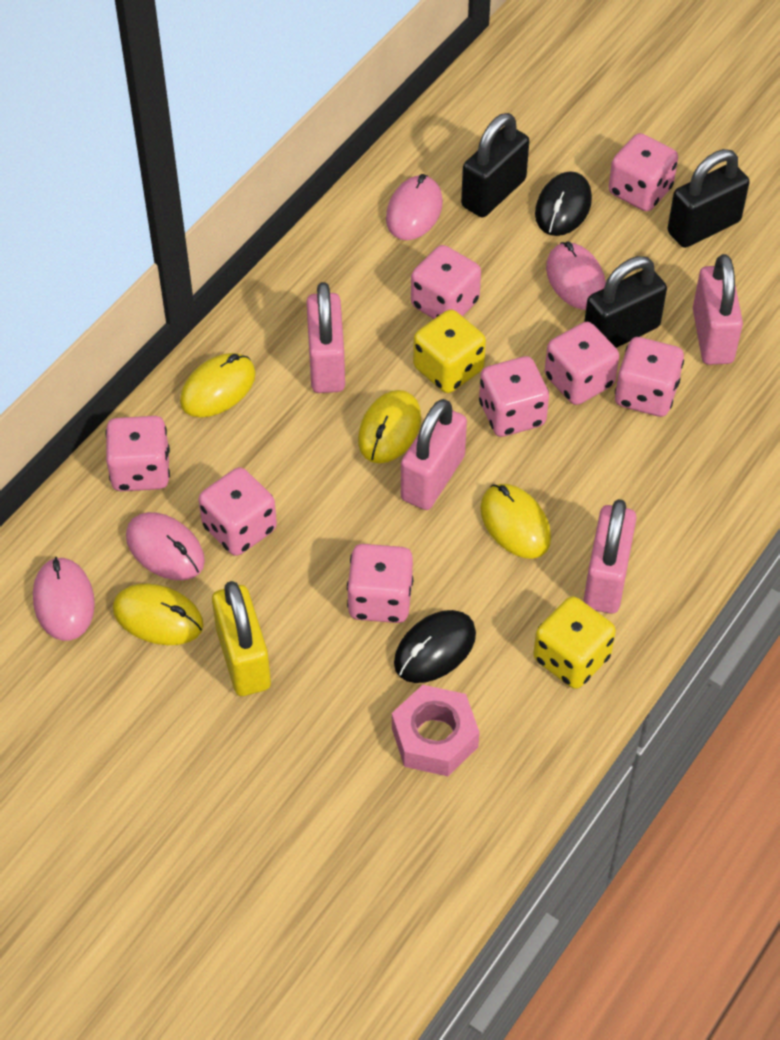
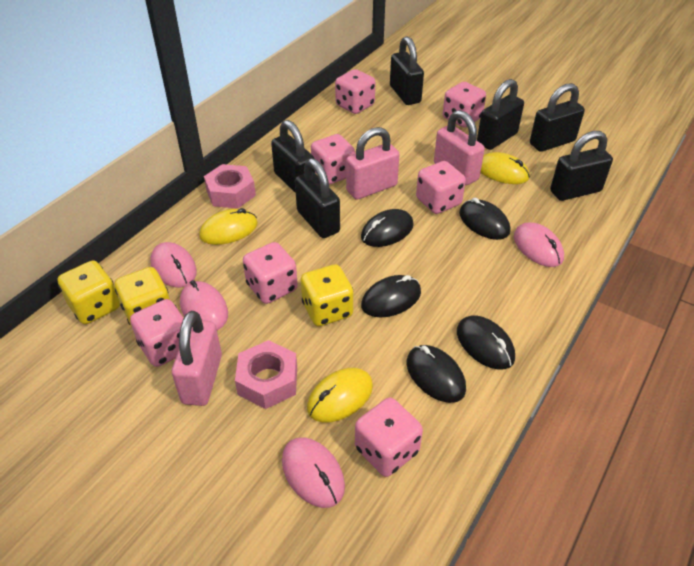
black mouse: [394,610,476,683] [535,171,592,236] = 2 -> [361,209,414,247] [361,275,421,318] [407,345,466,403] [457,315,515,369] [459,198,510,240] = 5
black padlock: [461,113,529,217] [584,256,667,348] [667,149,750,248] = 3 -> [271,120,315,193] [295,158,340,238] [390,36,424,105] [477,79,524,150] [530,83,585,152] [550,131,613,201] = 6
pink dice: [106,416,170,492] [199,467,277,556] [347,544,413,623] [411,245,481,319] [479,356,549,437] [545,322,619,405] [609,133,678,212] [615,337,684,417] = 8 -> [130,299,184,367] [243,242,298,304] [311,134,355,184] [335,69,376,114] [355,398,423,477] [416,161,466,214] [443,82,486,128] = 7
pink nut: [392,685,480,776] = 1 -> [204,164,256,209] [235,340,297,409] = 2
pink padlock: [306,282,345,393] [401,399,467,510] [583,499,636,614] [693,254,743,365] = 4 -> [172,311,222,406] [346,127,400,200] [434,110,485,185] = 3
yellow dice: [413,309,486,393] [533,596,616,689] = 2 -> [57,260,120,324] [115,267,170,327] [301,264,353,326] = 3
yellow mouse: [113,584,204,645] [180,353,256,417] [358,390,421,463] [480,484,551,559] = 4 -> [199,208,258,245] [307,368,373,422] [480,152,530,184] = 3
yellow padlock: [212,581,271,696] = 1 -> none = 0

